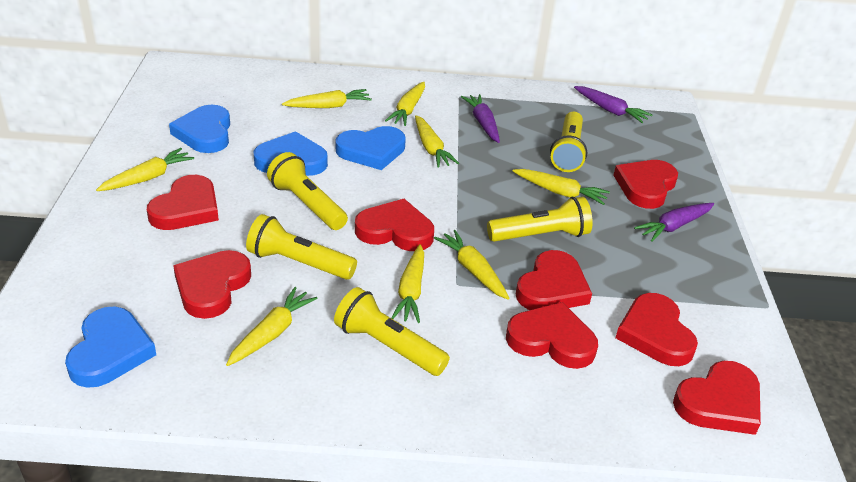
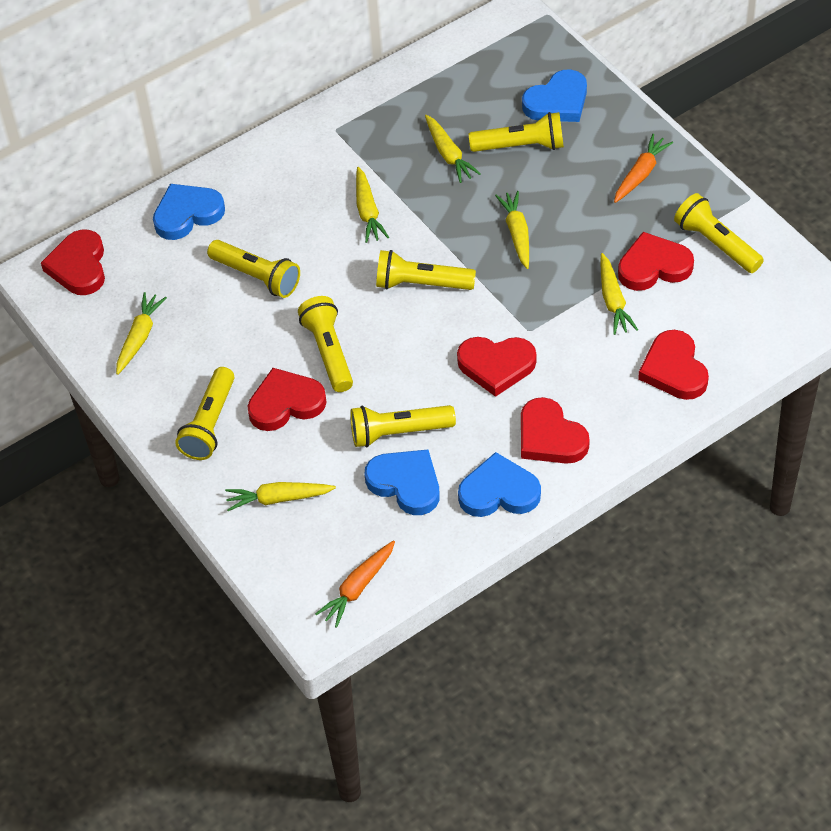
orange carrot: none = 0 -> [315,540,395,628] [614,134,673,203] = 2
purple carrot: [461,94,500,143] [574,86,652,123] [634,203,714,242] = 3 -> none = 0
red heart: [147,175,219,230] [173,250,251,319] [355,199,434,251] [506,302,598,369] [516,250,592,310] [613,160,678,209] [616,293,698,366] [673,361,761,435] = 8 -> [41,230,105,295] [247,368,327,431] [457,337,536,397] [521,397,590,464] [618,232,694,291] [638,330,709,400] = 6
yellow carrot: [96,148,194,191] [226,287,318,366] [282,89,372,108] [385,81,425,126] [391,244,424,323] [415,115,459,168] [434,230,509,300] [513,169,610,205] = 8 -> [116,292,167,375] [225,482,336,511] [356,167,389,243] [425,115,481,183] [495,191,529,269] [600,253,638,335] = 6
yellow flashlight: [246,214,357,280] [267,152,348,230] [334,287,450,376] [487,197,593,242] [550,112,587,172] = 5 -> [175,367,235,460] [207,240,300,298] [298,296,353,392] [350,405,456,447] [376,250,476,290] [469,112,564,152] [674,193,764,273] = 7

